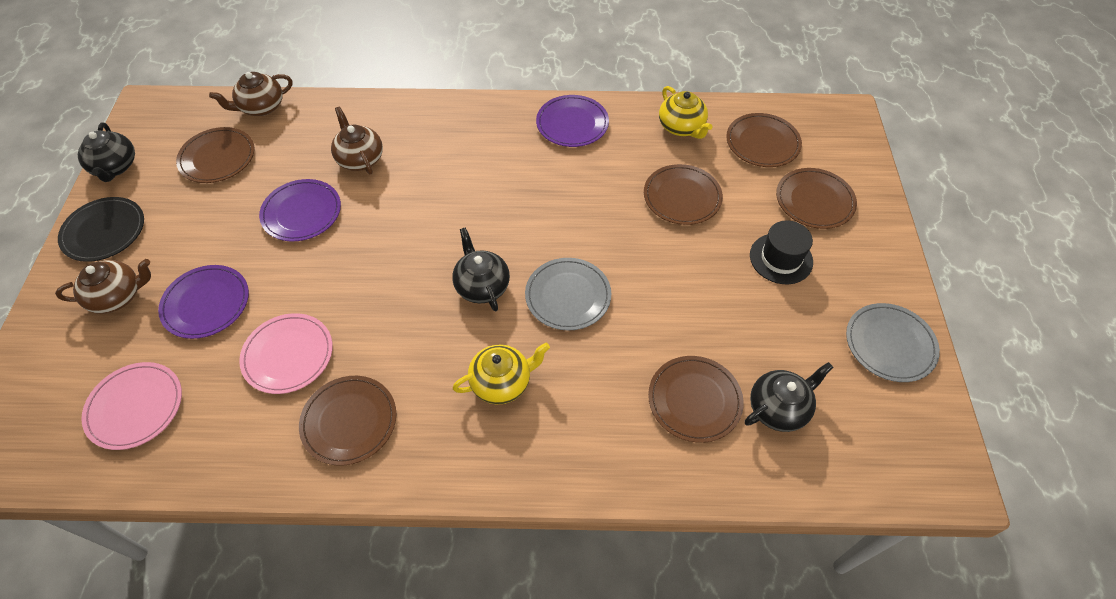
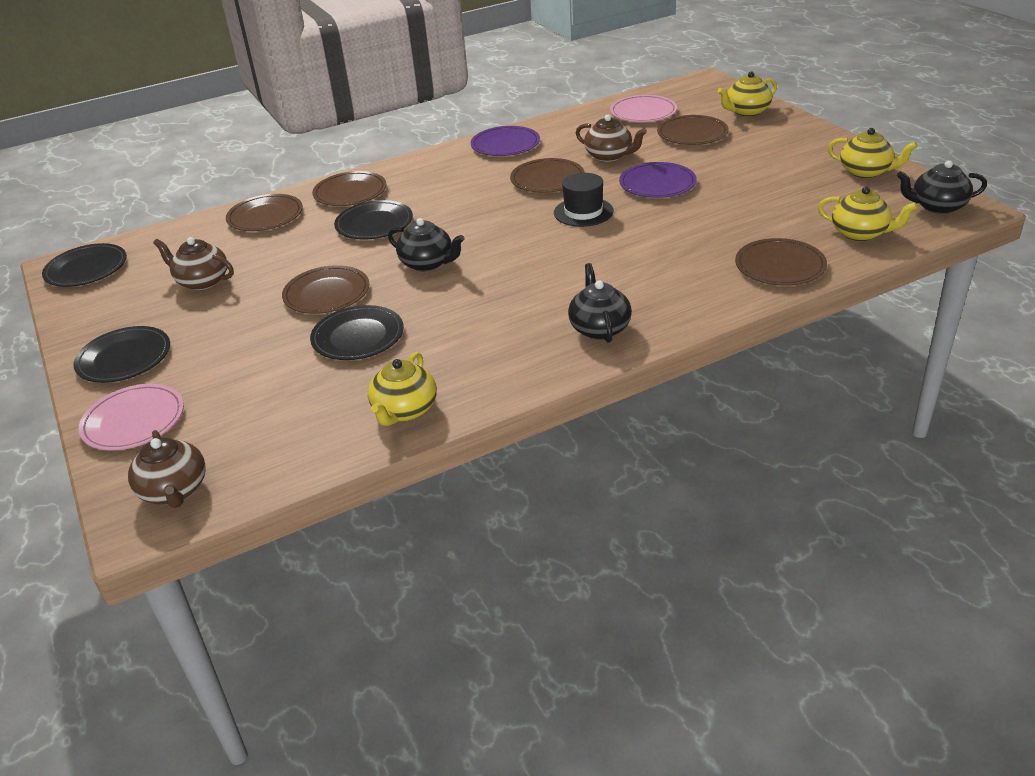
black plate: [58,197,144,262] = 1 -> [42,243,127,287] [74,326,170,383] [310,305,404,360] [334,200,413,239] = 4
grey plate: [525,258,611,330] [846,303,940,382] = 2 -> none = 0
purple plate: [158,265,249,339] [259,179,341,241] [536,95,609,147] = 3 -> [471,126,540,156] [619,162,697,198] = 2
yellow teapot: [453,343,550,404] [659,86,712,139] = 2 -> [368,352,437,426] [718,71,777,117] [818,186,918,241] [828,128,918,178] = 4

